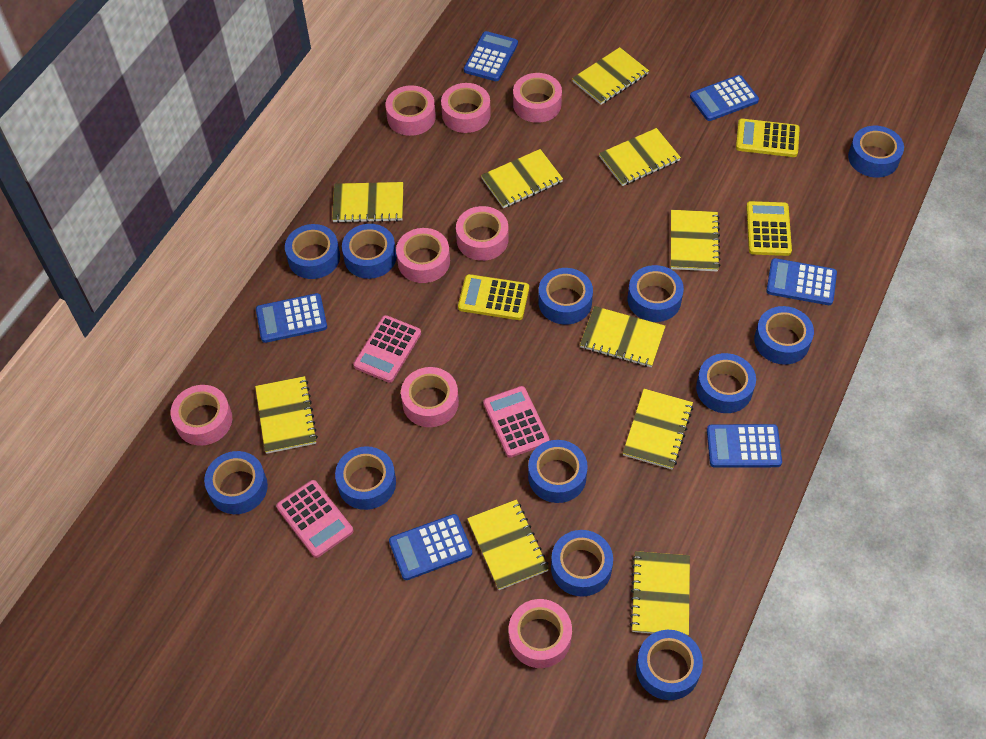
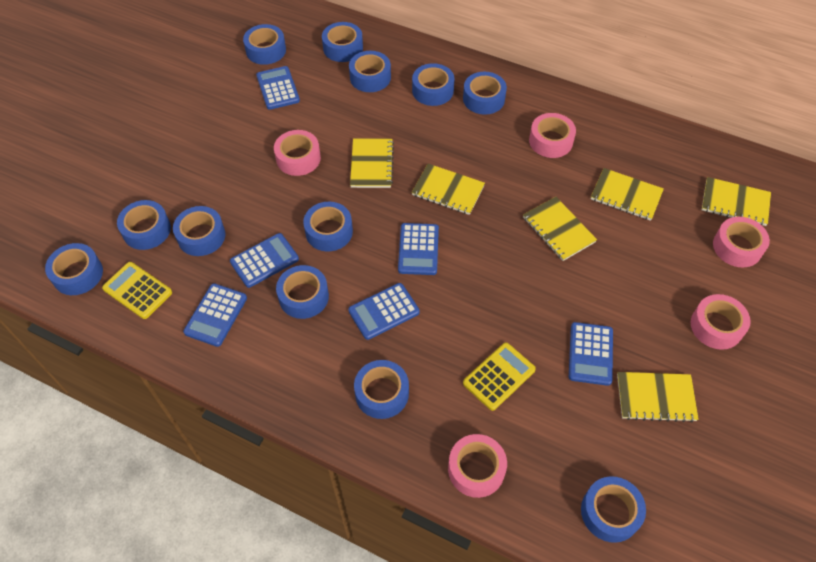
pink calculator: [276,480,353,558] [353,315,421,383] [483,386,549,458] = 3 -> none = 0
pink tape: [171,385,232,446] [386,85,436,136] [396,228,450,283] [401,367,459,427] [441,83,491,133] [456,206,509,261] [509,599,572,668] [513,73,562,123] = 8 -> [274,130,321,176] [448,434,507,498] [529,113,576,158] [691,294,751,350] [713,217,770,267] = 5
yellow calculator: [458,274,529,320] [736,119,800,157] [746,201,792,256] = 3 -> [102,262,172,319] [463,343,536,411] = 2
yellow notebook: [255,376,318,454] [332,182,403,223] [467,499,549,590] [481,149,563,208] [572,47,649,105] [580,306,666,367] [599,128,681,186] [623,389,693,469] [630,551,690,636] [671,210,721,271] = 10 -> [350,138,394,188] [412,164,485,215] [523,197,597,261] [591,168,664,221] [617,372,699,422] [702,177,771,226] = 6

